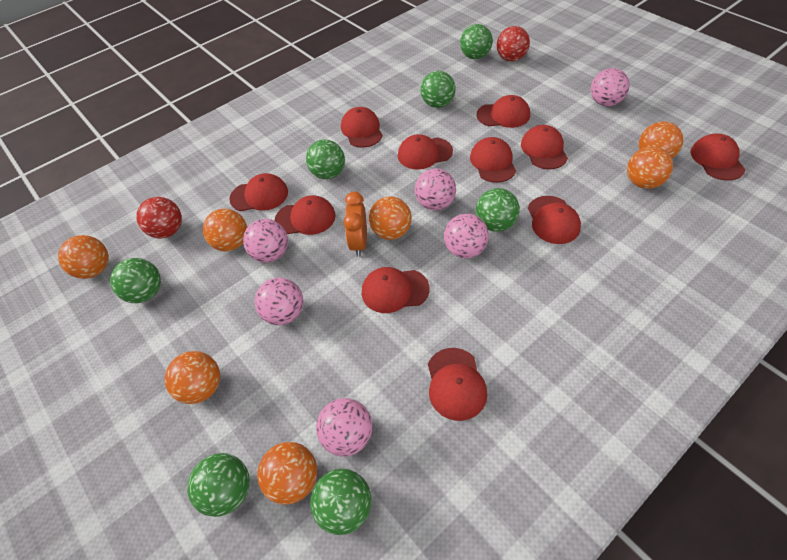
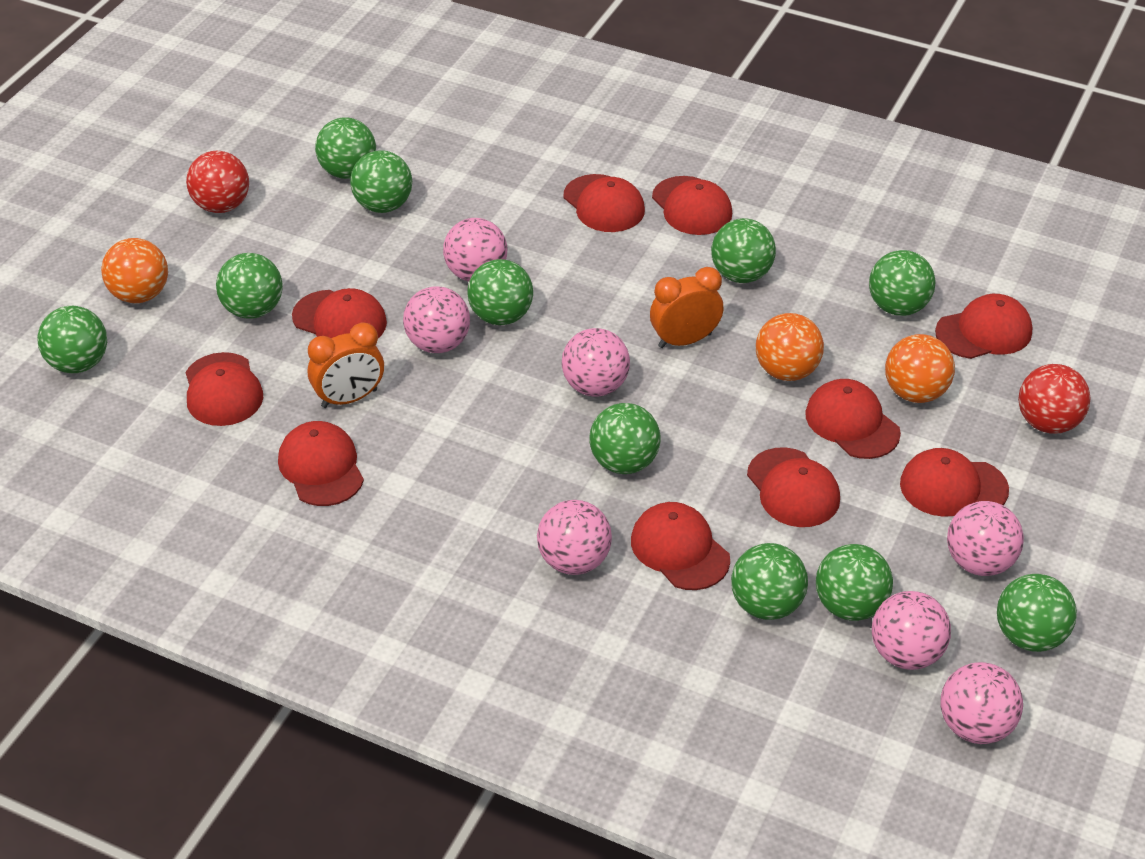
green ball: [110,258,161,303] [187,453,250,517] [306,139,345,179] [310,469,372,535] [421,71,456,108] [460,24,493,59] [476,188,520,232] = 7 -> [37,306,107,373] [216,253,283,319] [315,117,376,179] [350,150,412,213] [467,259,533,325] [589,403,661,474] [711,218,776,283] [731,543,808,620] [816,544,893,621] [869,250,936,316] [997,574,1077,652] = 11
orange ball: [58,235,109,279] [164,351,220,404] [203,209,247,252] [257,442,317,505] [369,196,412,240] [627,146,673,189] [639,121,683,158] = 7 -> [101,238,168,303] [756,313,824,381] [885,334,955,403] = 3
orange clock: [343,192,367,257] = 1 -> [308,323,384,408] [650,267,724,348] = 2
pink ball: [243,219,288,263] [255,278,303,325] [316,398,372,457] [415,168,456,210] [444,214,489,258] [591,68,630,106] = 6 -> [403,286,470,353] [443,218,507,282] [537,500,612,575] [562,328,630,396] [872,591,951,670] [940,662,1023,744] [947,501,1024,576] = 7
red cap: [229,173,288,211] [274,195,335,235] [341,107,383,148] [362,267,430,313] [398,134,453,170] [428,348,487,421] [470,137,516,183] [477,95,530,128] [521,125,568,169] [528,196,581,244] [691,134,745,181] = 11 -> [185,352,263,426] [278,421,364,506] [292,288,387,338] [564,174,645,232] [631,502,730,590] [652,176,732,235] [747,447,840,527] [805,379,901,459] [900,448,1009,517] [935,294,1032,359] = 10

